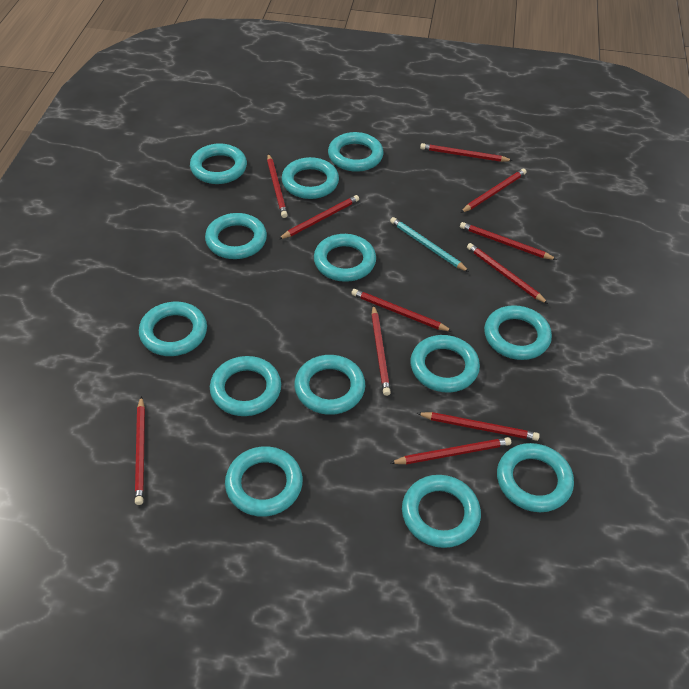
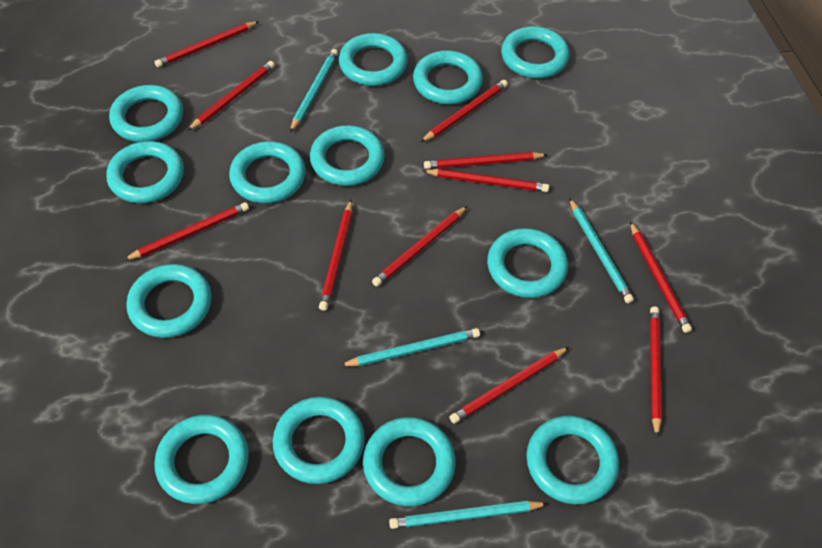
turquoise pencil: [390,217,469,272] = 1 -> [290,49,338,132] [340,328,480,367] [389,501,548,529] [569,198,634,303] = 4

